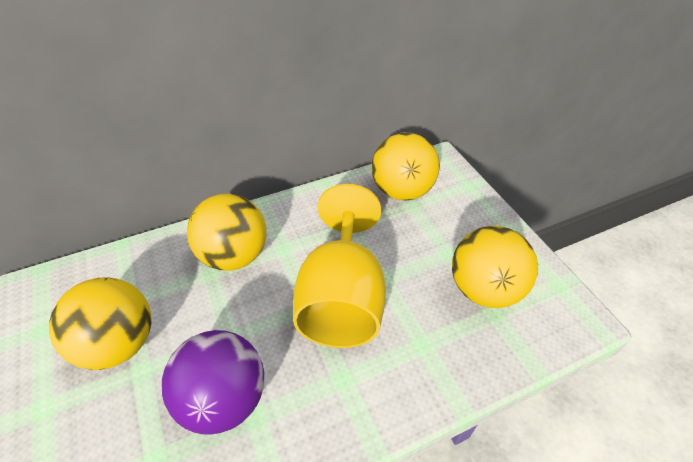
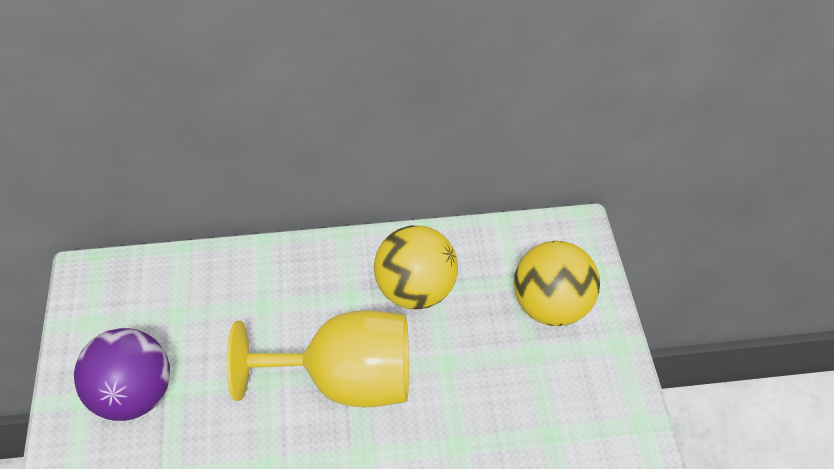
yellow ball: [49,277,151,370] [187,193,267,271] [372,132,440,201] [452,226,538,308] = 4 -> [374,225,458,309] [514,241,600,326] = 2

